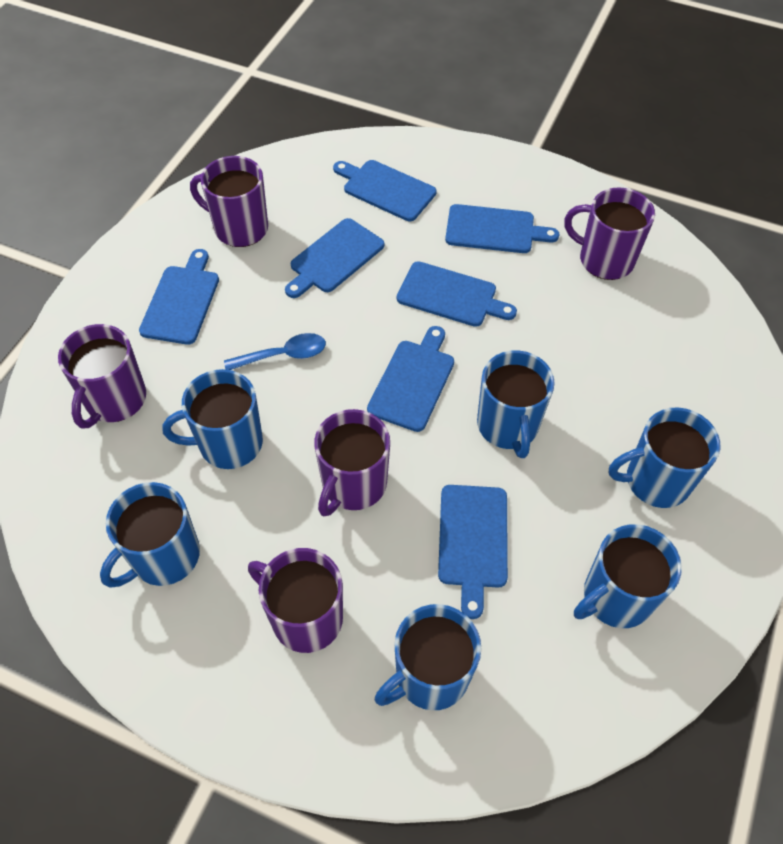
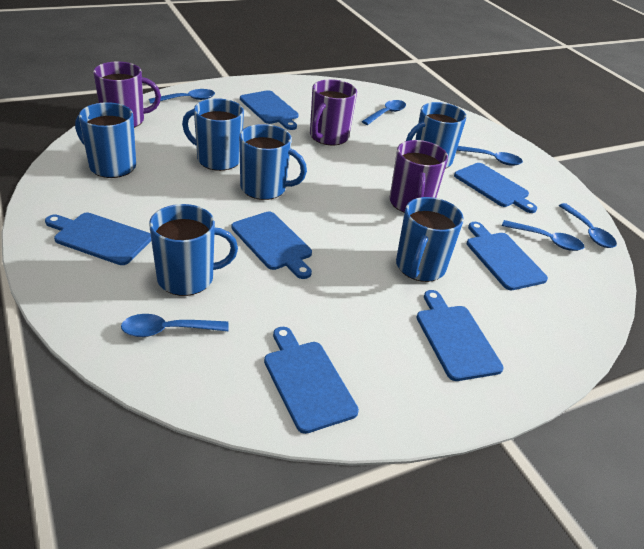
blue spoon: [224,333,326,370] = 1 -> [121,314,229,337] [149,89,215,104] [361,100,406,125] [457,146,523,166] [502,220,584,251] [559,203,617,248] = 6
purple mug: [58,324,146,428] [190,156,268,247] [248,548,343,653] [314,409,390,516] [564,187,655,280] = 5 -> [93,61,161,128] [310,79,357,145] [389,140,448,213] = 3

